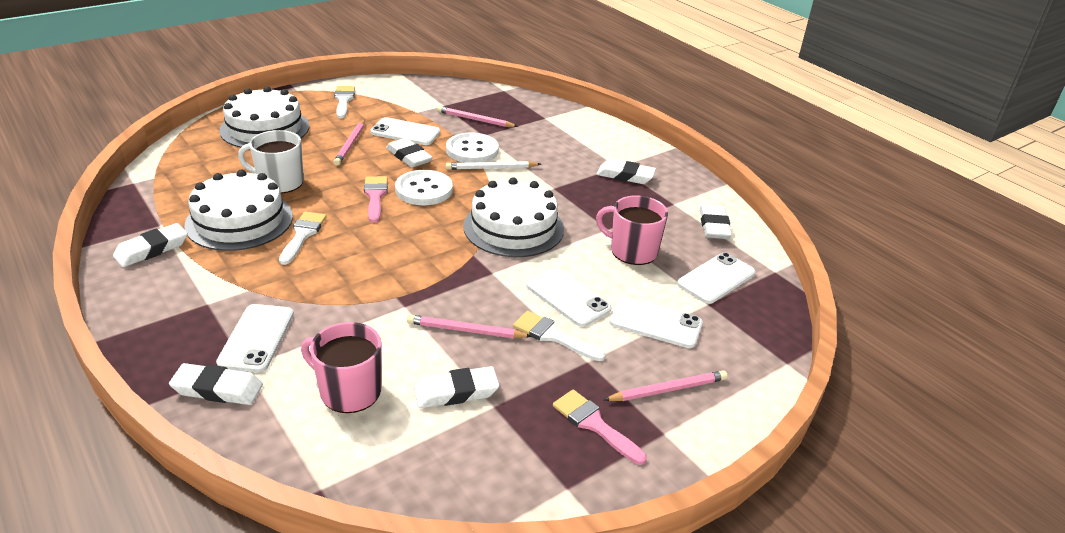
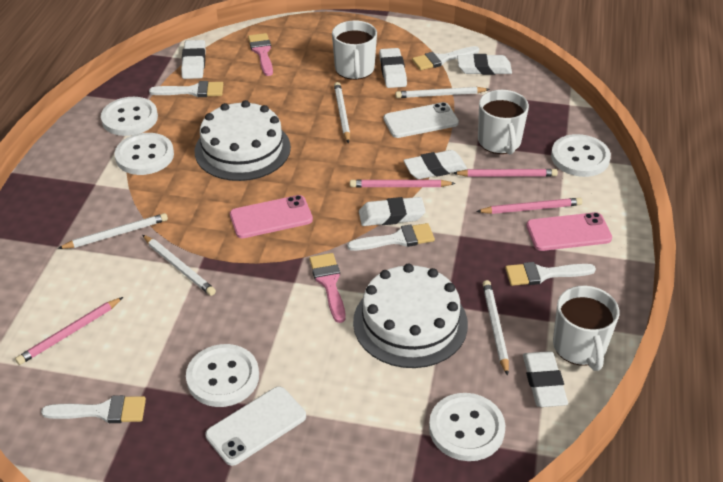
pink mug: [301,322,381,413] [596,195,668,265] = 2 -> none = 0
pink phone: none = 0 -> [230,195,313,238] [526,212,612,251] = 2
white brush: [279,211,327,265] [334,86,355,118] [513,311,605,361] = 3 -> [41,395,146,423] [149,81,223,97] [347,223,435,251] [412,46,479,70] [505,262,596,286] = 5
white button: [395,170,453,205] [446,133,499,163] = 2 -> [101,97,158,136] [114,133,174,175] [186,344,259,407] [429,393,505,461] [551,134,611,177] = 5
white cake: [184,170,293,251] [219,86,309,148] [463,177,564,257] = 3 -> [195,100,291,181] [353,264,468,368] = 2
white mug: [238,130,304,194] = 1 -> [332,21,377,80] [478,90,529,154] [553,286,619,371] = 3
white pencil: [446,161,541,170] = 1 -> [57,213,168,249] [142,235,216,296] [334,82,350,143] [395,87,490,98] [483,280,509,376] = 5
white phone: [216,304,294,372] [370,117,440,145] [526,268,611,327] [609,297,703,348] [677,252,756,304] = 5 -> [205,386,306,466] [384,102,459,138] = 2

